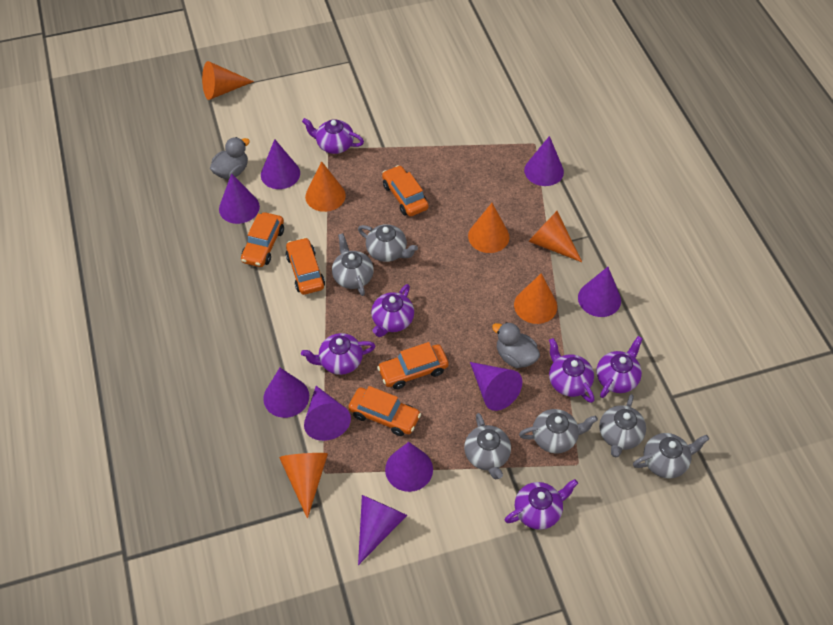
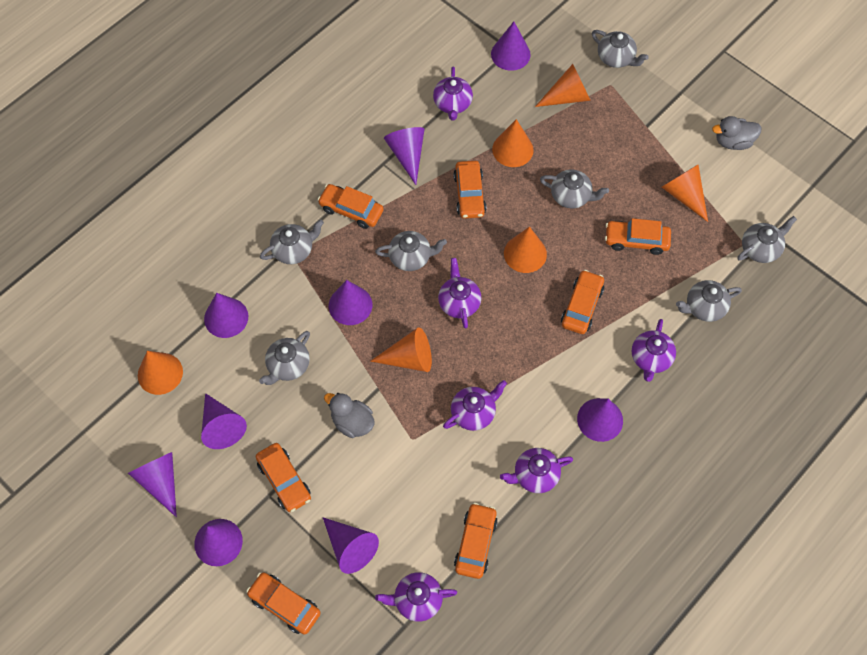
grey teapot: [332,233,374,296] [358,224,418,262] [464,413,511,479] [519,409,598,453] [599,394,646,457] [633,433,709,478] = 6 -> [259,331,310,385] [260,220,324,264] [375,231,447,271] [540,170,609,208] [592,30,649,68] [676,280,742,322] [737,216,797,263] = 7
orange car: [241,212,284,267] [286,237,325,295] [348,386,421,436] [377,342,449,389] [382,165,429,216] = 5 -> [246,572,321,635] [256,443,311,512] [318,184,384,229] [453,161,486,219] [454,503,498,579] [561,270,604,334] [605,218,671,255] = 7

